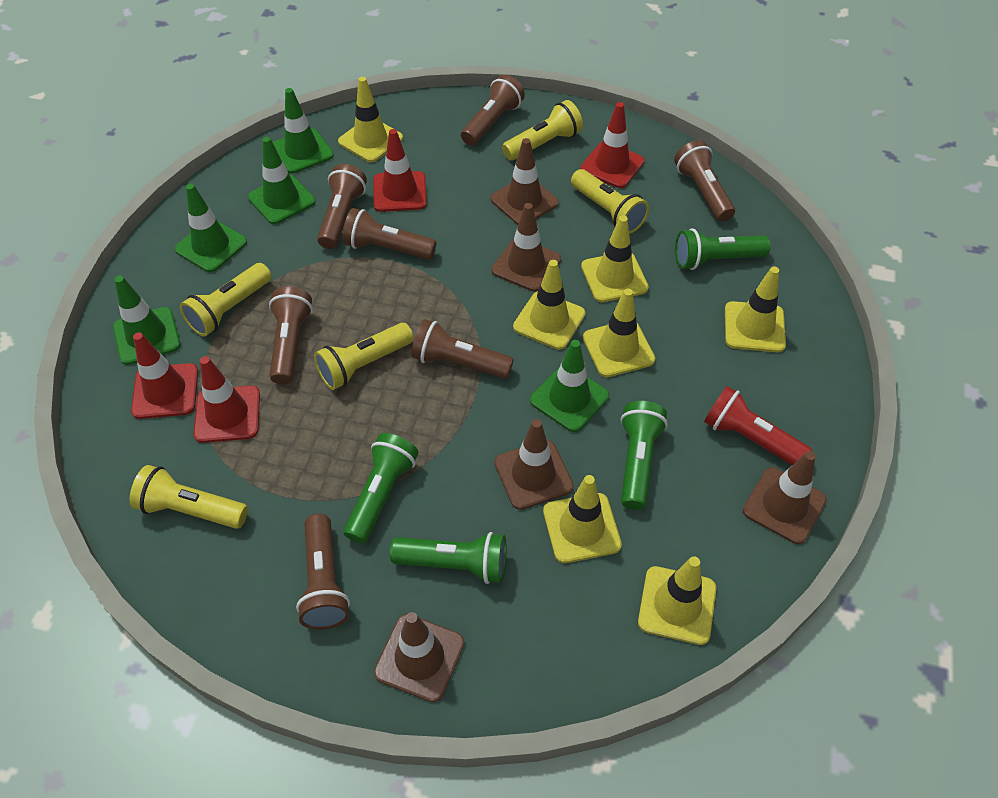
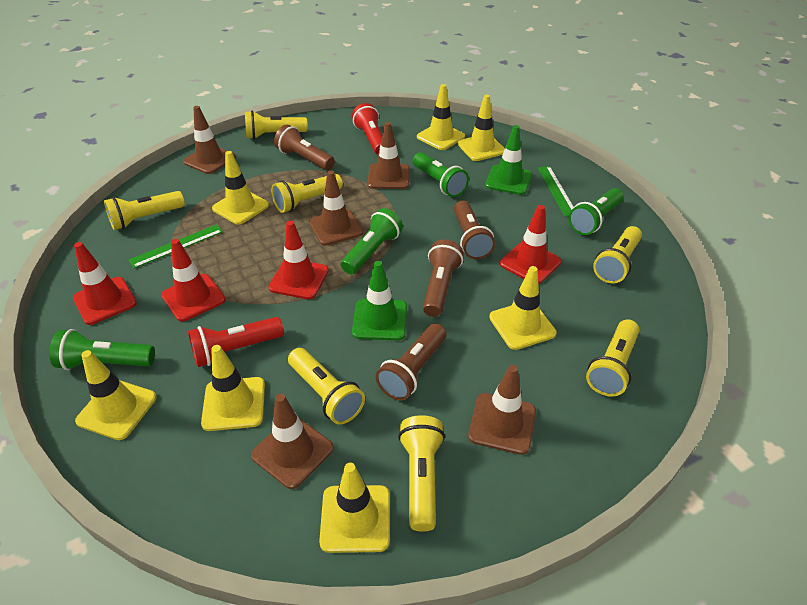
brown flashlight: [269,287,313,385] [296,513,350,630] [317,164,367,249] [342,208,436,260] [411,319,514,379] [461,74,525,146] [674,140,735,222] = 7 -> [274,125,335,170] [376,323,446,400] [423,240,463,317] [454,201,495,259] = 4
green ruler: none = 0 -> [129,224,223,268] [538,166,574,216] = 2
green traffic cone: [113,276,181,365] [174,184,247,272] [248,137,315,224] [273,88,334,174] [530,340,609,432] = 5 -> [352,261,407,340] [485,125,532,195] = 2
red flashlight: [704,386,812,465] = 1 -> [188,317,284,367] [352,103,382,155] = 2
yellow flashlight: [129,465,248,529] [180,263,272,337] [314,323,414,390] [502,100,583,161] [571,169,649,234] = 5 -> [104,191,185,230] [245,111,308,139] [271,174,343,213] [288,348,365,425] [398,415,445,532] [586,319,639,397] [593,226,642,284] = 7

